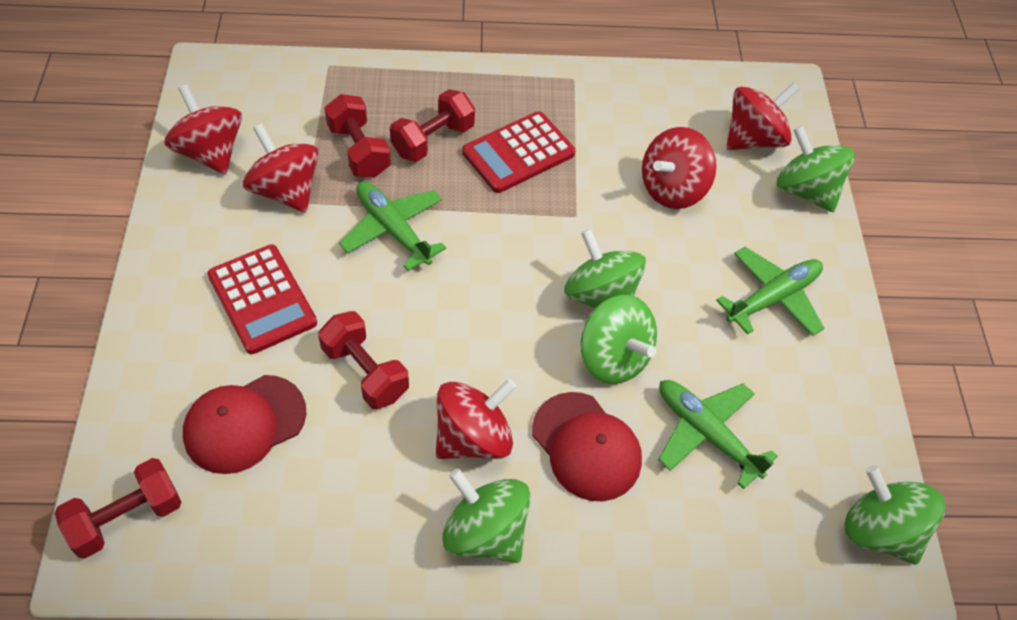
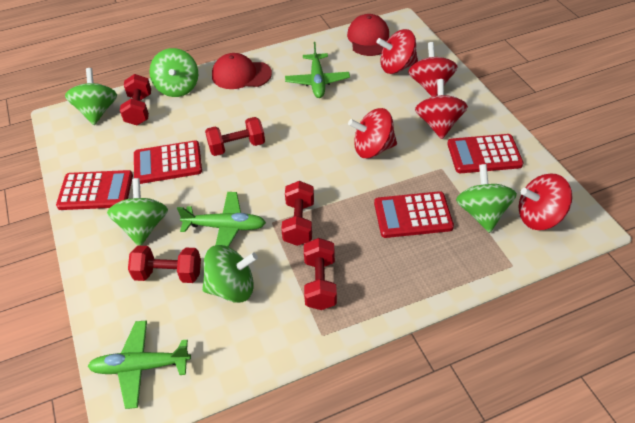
red calculator: [207,244,317,354] [462,111,576,193] = 2 -> [56,170,133,210] [134,141,202,184] [374,191,454,238] [447,134,523,173] = 4
red dumbbell: [55,458,182,558] [318,311,409,409] [325,94,391,178] [390,89,475,162] = 4 -> [120,74,151,125] [128,246,201,283] [205,117,265,156] [281,181,314,246] [304,238,337,310] = 5

